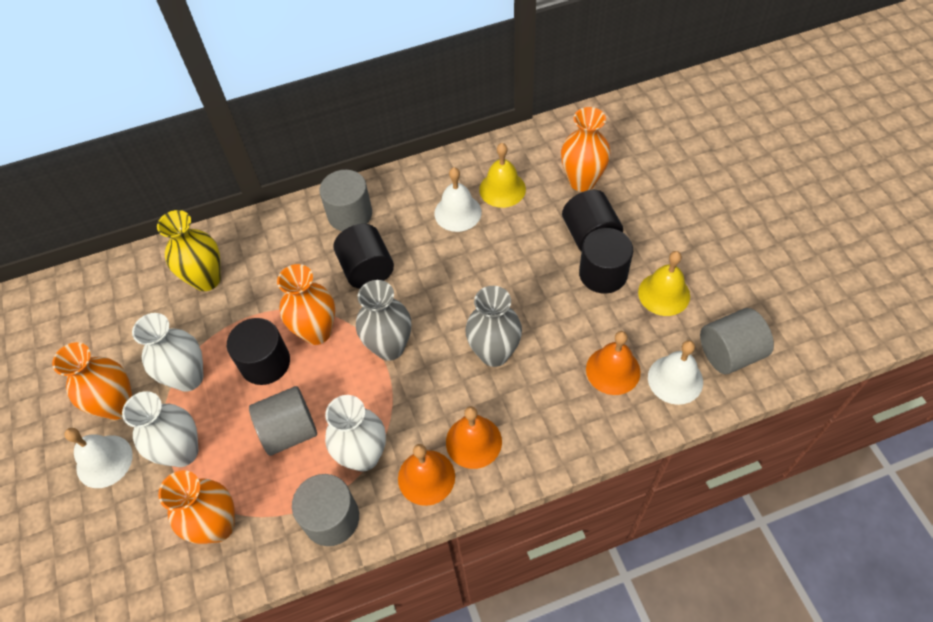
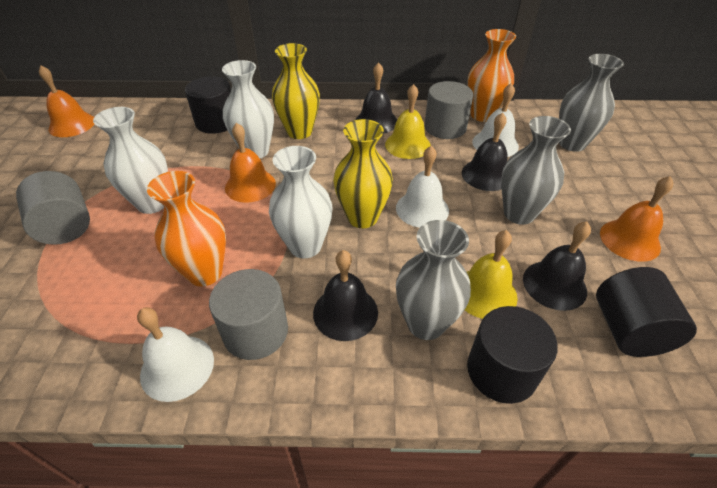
black bell: none = 0 -> [313,250,378,341] [356,62,397,134] [462,113,508,191] [523,222,591,311] = 4
black cylinder: [227,318,290,385] [333,224,394,289] [562,190,623,252] [579,228,633,294] = 4 -> [185,76,231,134] [467,306,558,404] [596,267,697,357] = 3
grey cylinder: [249,386,317,456] [292,474,359,546] [319,170,372,231] [700,308,774,374] = 4 -> [16,171,90,245] [209,269,288,360] [424,81,473,139] = 3
grey vase: [356,280,411,361] [465,286,522,367] = 2 -> [396,220,471,340] [501,116,571,225] [559,54,624,152] = 3
orange vase: [52,342,132,420] [158,470,235,544] [277,264,335,345] [561,107,611,192] = 4 -> [147,171,226,287] [467,29,516,122] = 2
yellow vase: [157,210,221,291] = 1 -> [272,43,320,139] [333,119,393,228] = 2

